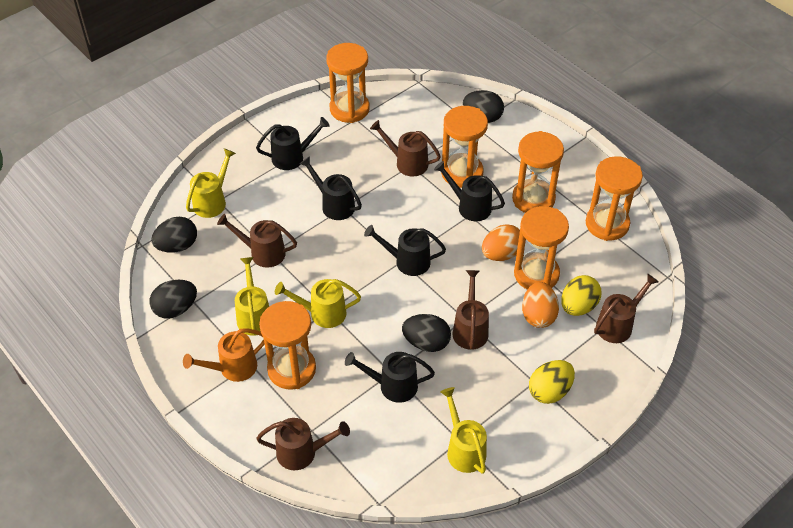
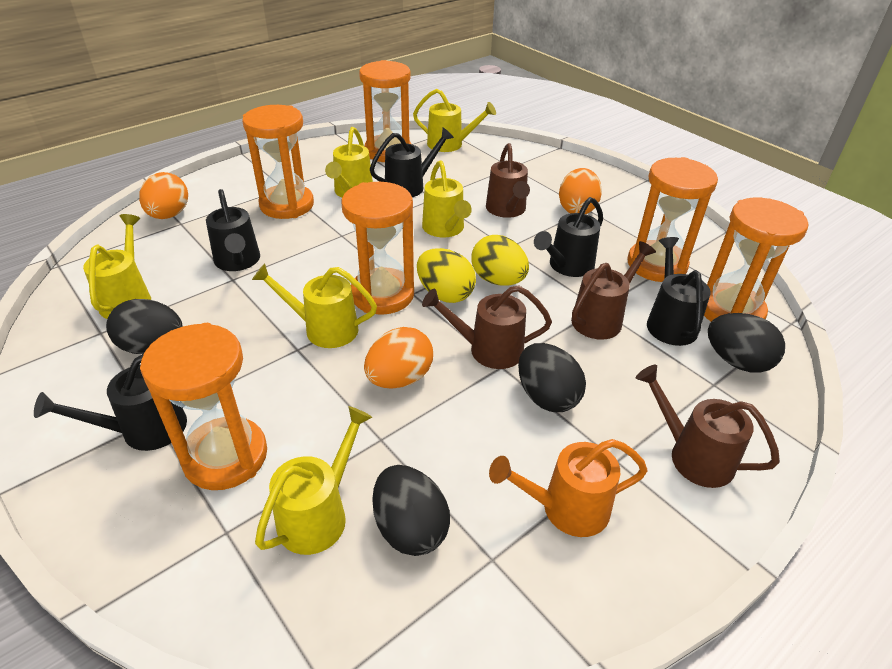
brown watering can: [217,214,297,268] [256,418,350,470] [370,120,441,177] [453,270,489,350] [594,274,659,343] = 5 -> [422,285,552,369] [486,143,530,218] [571,241,656,340] [636,365,780,488] = 4
orange egg: [482,224,520,261] [522,282,559,328] = 2 -> [139,172,188,219] [364,327,433,389] [559,168,602,214] = 3
yellow watering can: [186,148,236,218] [235,257,269,336] [275,279,361,328] [440,387,487,474] = 4 -> [83,214,151,319] [252,263,377,348] [255,406,372,555] [325,127,373,198] [413,89,496,152] [422,160,472,238] = 6

